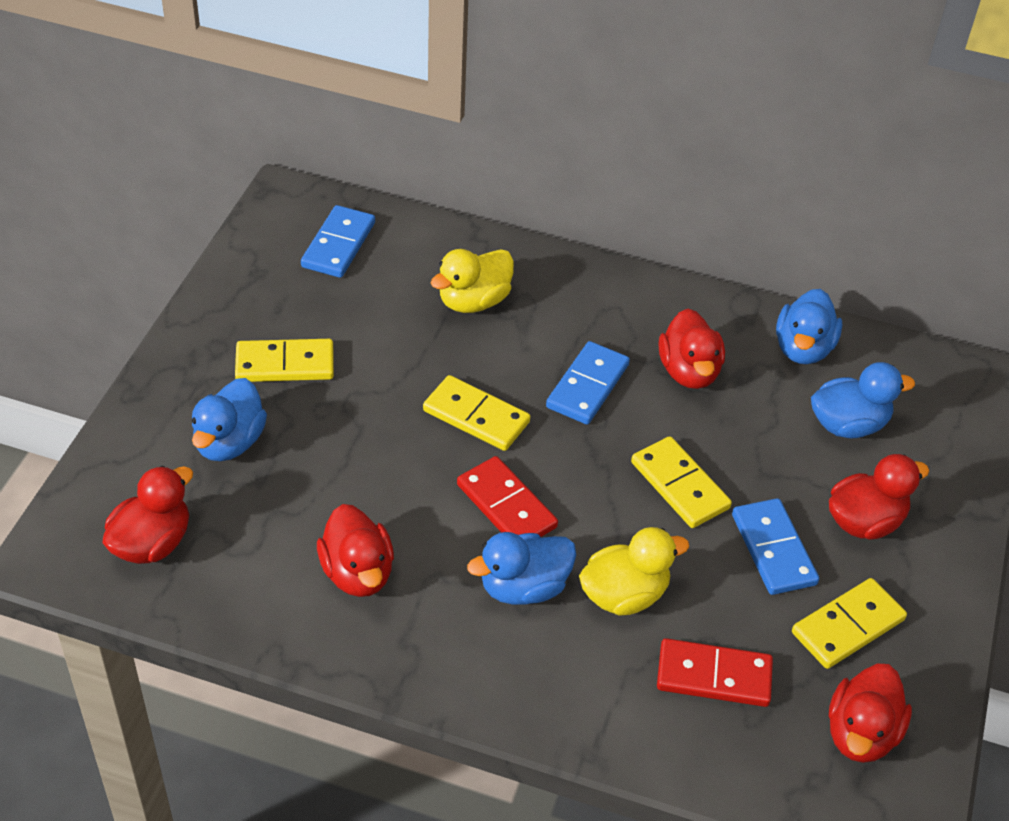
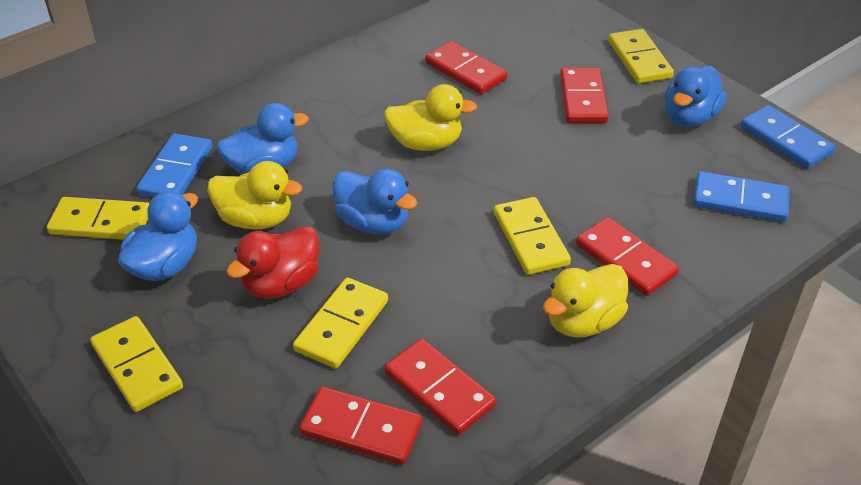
red domino: [457,456,558,537] [657,638,773,707] = 2 -> [299,387,422,465] [384,339,496,435] [425,41,507,94] [560,68,609,123] [576,217,679,296] = 5
red duck: [102,466,193,564] [317,504,394,597] [659,309,725,389] [829,454,929,540] [829,664,912,763] = 5 -> [226,226,319,299] = 1
yellow domino: [235,339,334,382] [423,375,530,451] [631,436,732,528] [792,578,907,669] = 4 -> [47,197,150,240] [90,316,183,412] [293,278,388,369] [494,197,571,275] [608,29,674,83] = 5
yellow duck: [431,249,514,313] [579,527,689,615] = 2 -> [207,161,302,230] [384,84,477,151] [543,264,628,338] = 3

